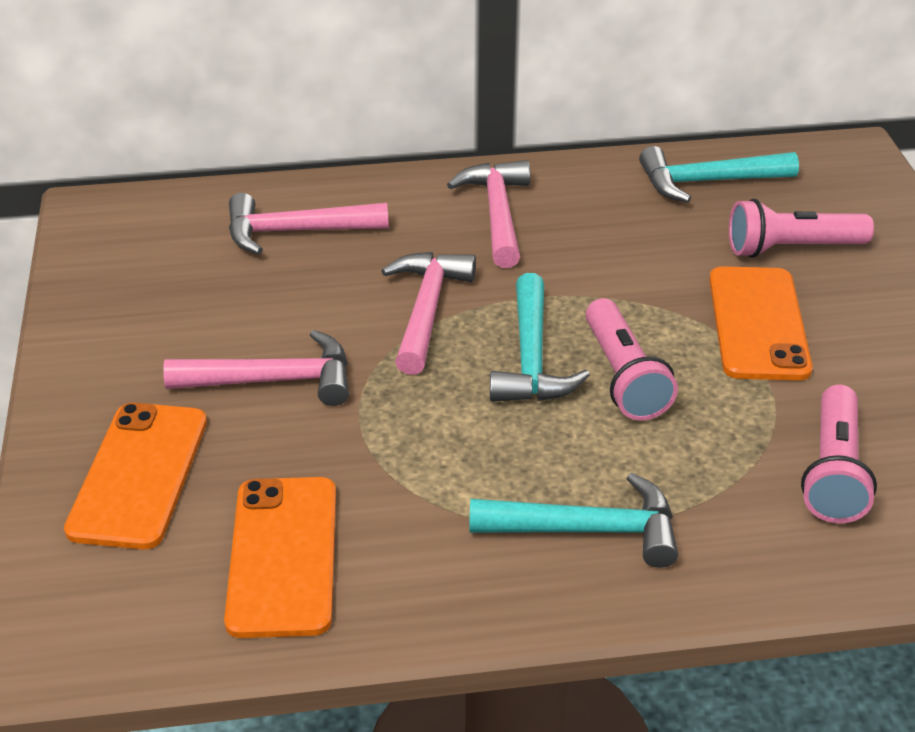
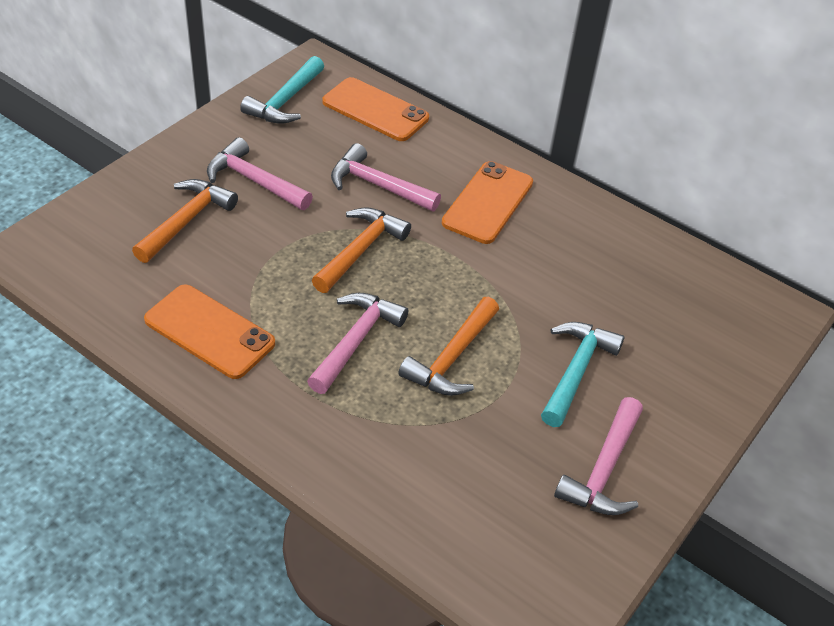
orange hammer: none = 0 -> [132,179,238,263] [312,207,411,293] [398,297,499,396] = 3
pink flashlight: [586,298,678,421] [729,199,874,258] [801,384,877,523] = 3 -> none = 0
turquoise hammer: [469,473,678,568] [490,273,590,402] [639,146,799,203] = 3 -> [240,56,324,124] [541,322,624,427] = 2

